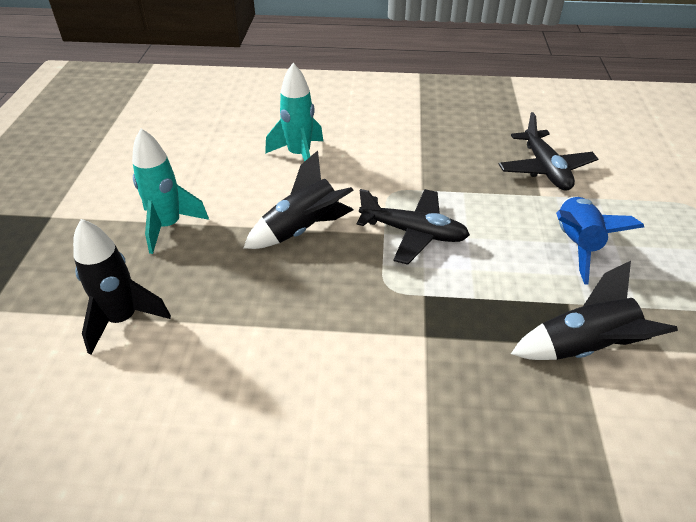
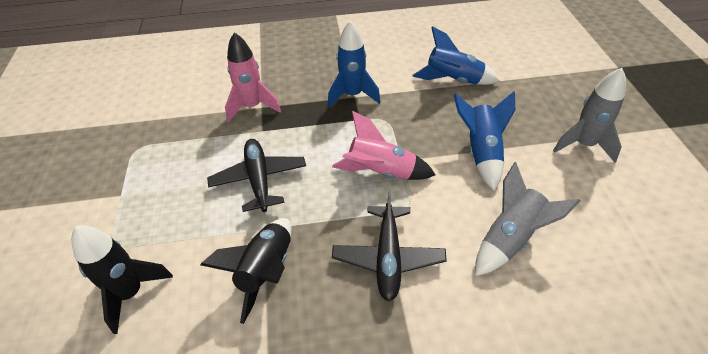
black rocket: [73,219,171,355] [244,150,354,249] [511,261,678,360] = 3 -> [71,226,173,334] [200,218,292,324] = 2
blue rocket: [556,197,644,285] = 1 -> [328,20,380,108] [412,26,500,85] [454,92,515,191] = 3
grey rocket: none = 0 -> [475,162,581,276] [553,68,626,163] = 2
pink rocket: none = 0 -> [225,32,281,123] [332,111,435,180] = 2
turquoise rocket: [132,129,209,254] [265,63,323,162] = 2 -> none = 0

